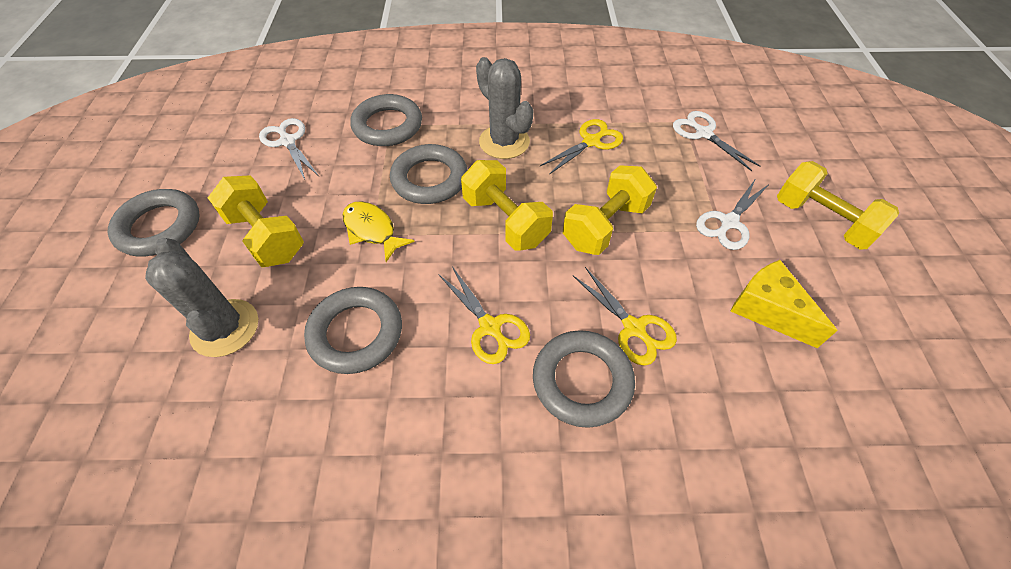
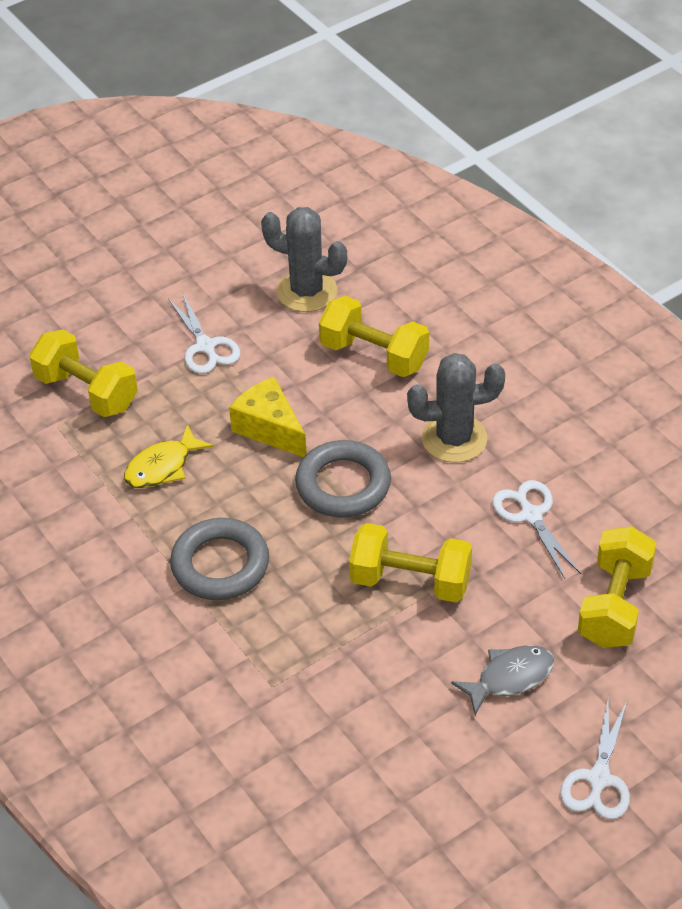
grey fish: none = 0 -> [451,645,554,715] = 1
grey ring: [108,189,200,257] [304,287,402,374] [350,94,422,146] [390,144,467,204] [533,330,635,428] = 5 -> [170,518,269,600] [295,440,391,518] = 2
yellow scissors: [438,266,530,364] [540,119,623,175] [573,267,677,366] = 3 -> none = 0

